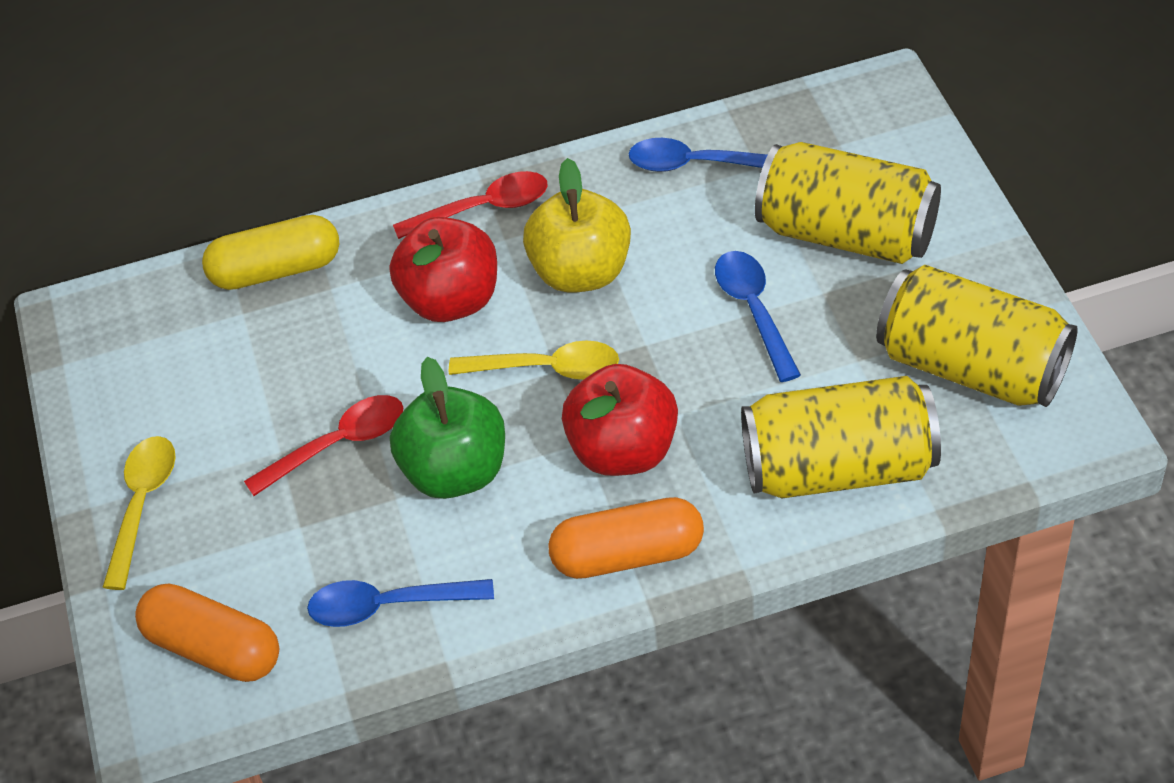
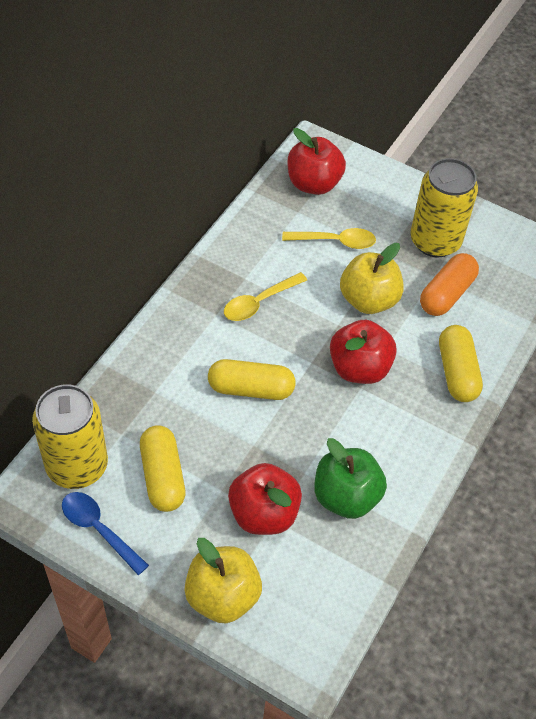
blue spoon: [307,579,494,627] [629,138,767,172] [715,251,801,382] = 3 -> [62,492,149,575] = 1
orange capsule: [135,583,279,682] [548,497,704,579] = 2 -> [420,253,479,316] = 1
red apple: [390,217,497,322] [562,364,678,476] = 2 -> [228,463,302,535] [287,128,346,195] [330,320,397,384] = 3
red spoon: [244,395,403,496] [393,171,548,239] = 2 -> none = 0
yellow apple: [523,158,631,293] = 1 -> [184,538,262,623] [340,243,403,314] = 2
yellow can: [741,376,941,498] [755,142,941,264] [876,265,1078,407] = 3 -> [32,384,108,489] [410,158,478,257] = 2
yellow capsule: [202,215,340,290] = 1 -> [140,425,185,512] [208,359,296,400] [439,325,483,402] = 3

